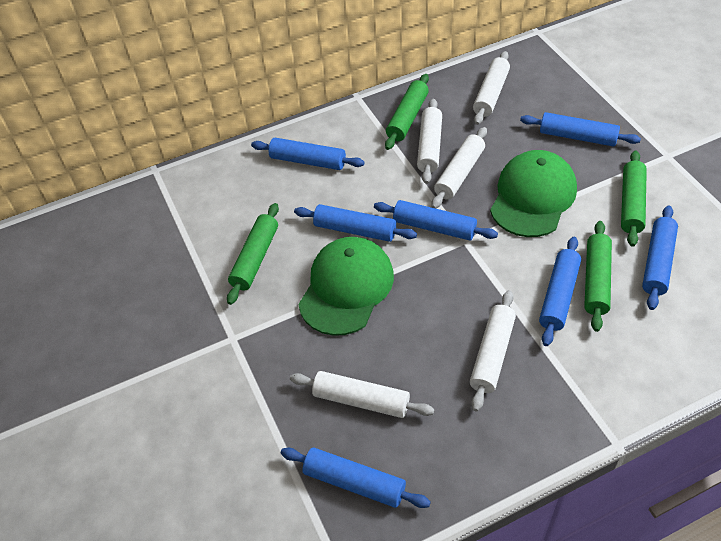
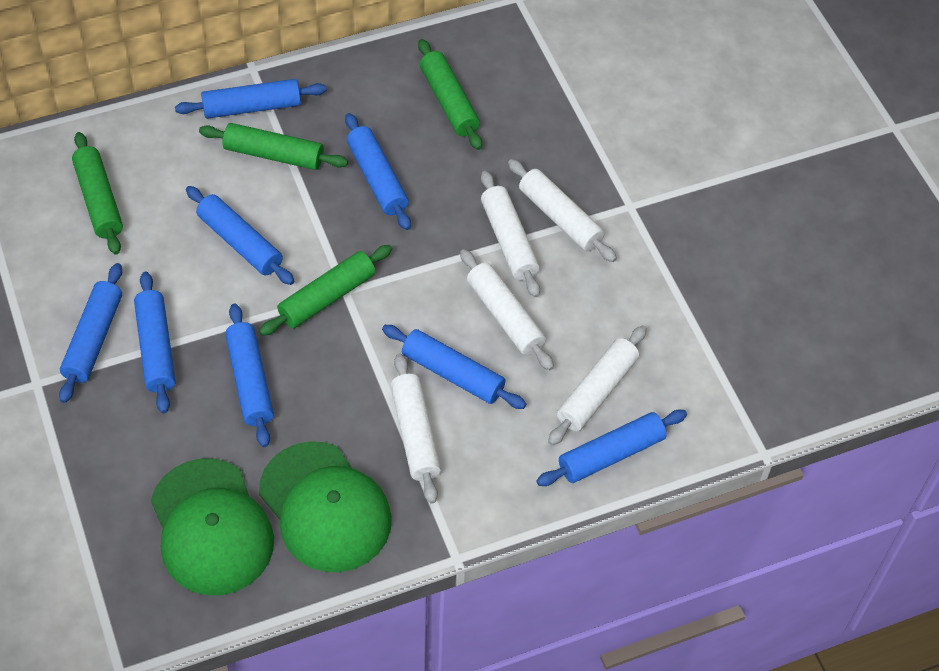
blue rolling pin: [251,138,364,170] [281,448,431,508] [294,204,417,242] [374,200,498,241] [520,112,641,147] [539,237,581,346] [642,205,678,310] = 7 -> [59,263,122,403] [134,272,176,413] [175,79,327,119] [186,186,294,285] [225,304,274,447] [345,113,411,230] [382,325,526,409] [536,410,687,486] = 8

